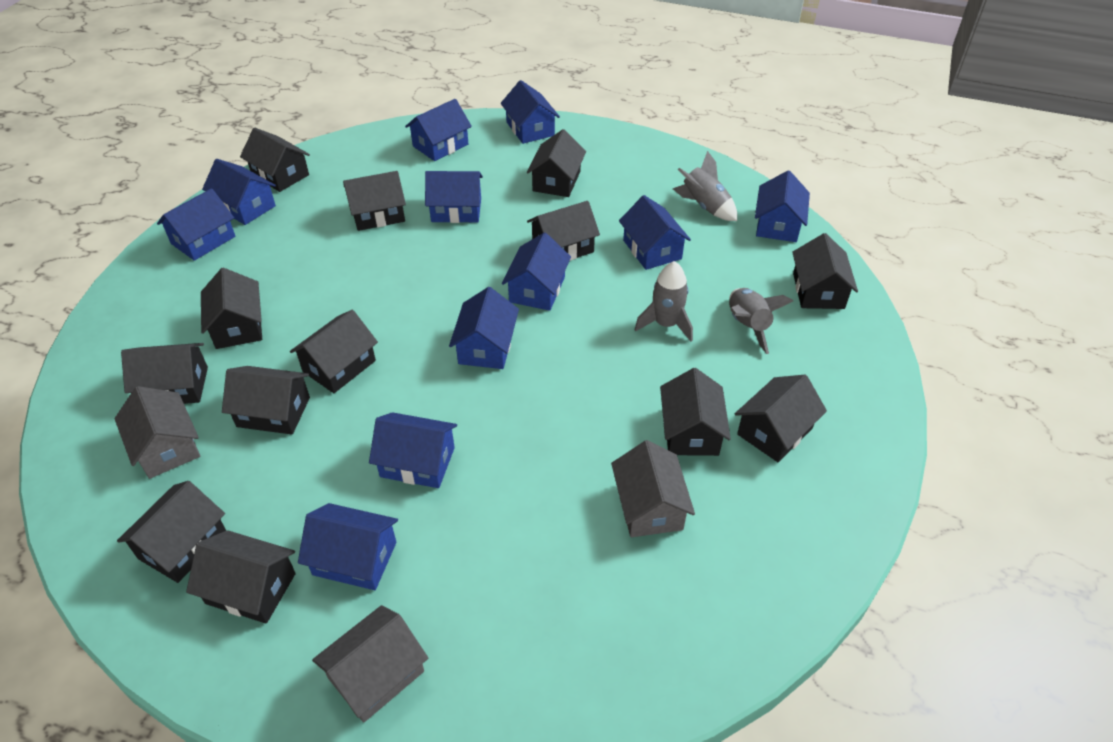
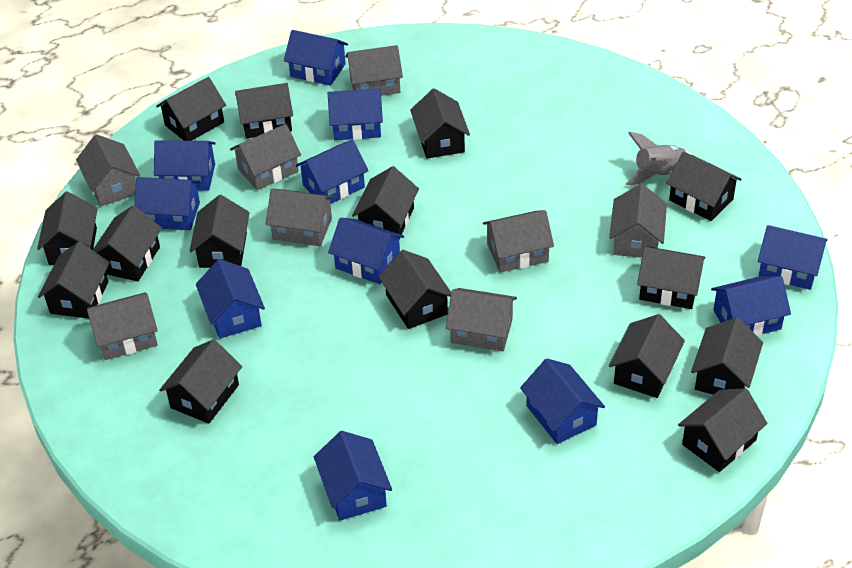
black house: [117,481,226,583] [121,343,208,404] [186,530,296,624] [201,268,262,349] [222,366,310,434] [240,128,310,192] [290,310,378,393] [343,171,406,231] [527,129,586,197] [527,201,600,261] [660,368,731,456] [735,375,827,462] [792,233,858,309] = 13 -> [37,192,98,265] [38,241,110,319] [93,205,162,281] [156,77,226,141] [159,339,242,424] [189,195,250,268] [235,83,293,139] [352,166,419,240] [378,250,451,329] [410,88,470,158] [609,314,685,398] [637,247,705,309] [666,152,742,221] [678,388,768,472] [691,317,763,395] = 15
grey house: [114,386,200,479] [312,605,428,723] [611,440,695,537] = 3 -> [76,134,140,206] [87,292,158,360] [230,124,301,190] [266,189,334,246] [345,45,403,96] [446,288,517,351] [483,210,554,273] [609,184,667,258] = 8
grey rocket: [634,261,693,341] [673,151,737,221] [729,288,793,354] = 3 -> [626,132,692,185] = 1

